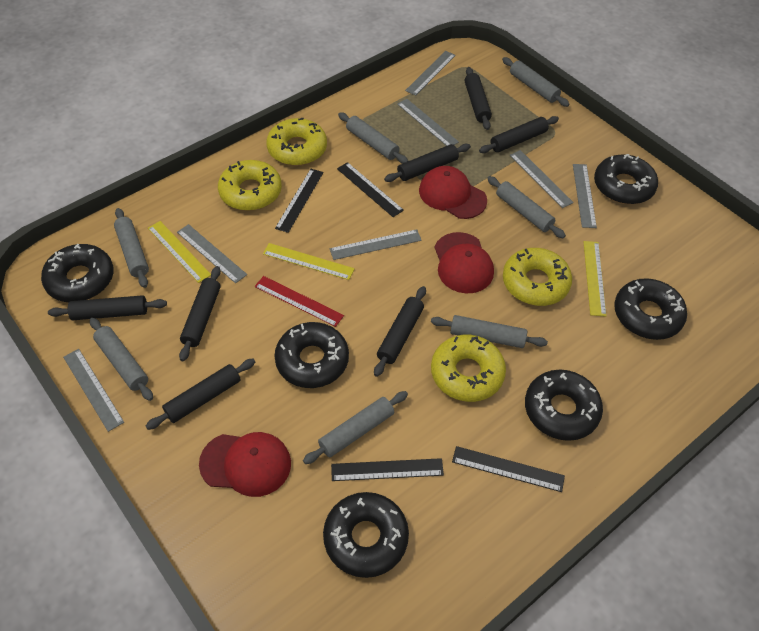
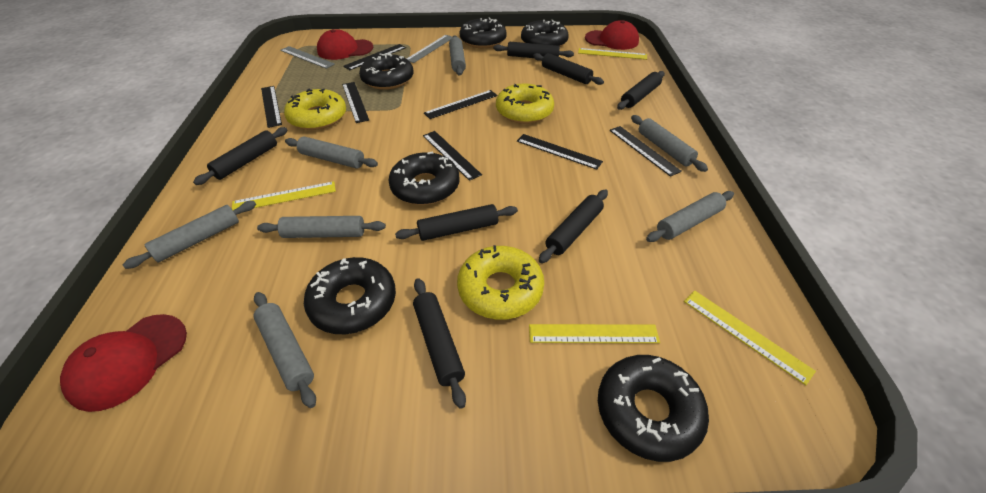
black ruler: [275,169,323,233] [331,458,444,481] [337,162,404,217] [452,446,565,492] = 4 -> [261,86,282,128] [342,82,369,123] [343,44,406,70] [423,131,482,181] [424,90,497,119] [517,134,603,170] [609,126,682,177] = 7
grey ruler: [63,349,124,432] [177,224,247,283] [330,229,422,260] [397,99,459,146] [405,51,456,96] [510,150,574,208] [573,164,597,228] = 7 -> [280,46,335,69] [407,35,452,63] = 2
red ruler: [255,276,344,327] = 1 -> none = 0
yellow donut: [218,160,282,211] [266,118,327,166] [431,335,506,402] [503,248,572,306] = 4 -> [284,89,346,130] [457,245,544,320] [496,84,554,124] = 3
yellow ruler: [148,221,211,283] [263,243,355,280] [583,241,607,317] = 3 -> [232,181,336,210] [529,324,660,343] [578,48,647,60] [684,291,816,385] = 4

